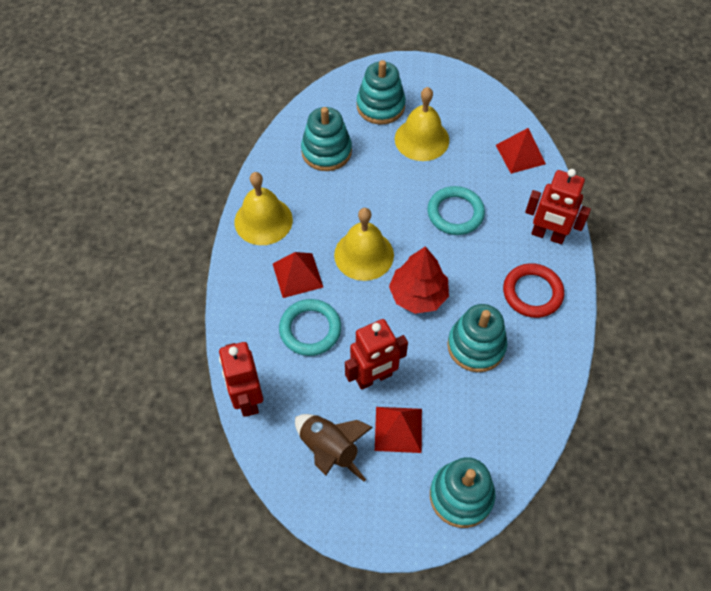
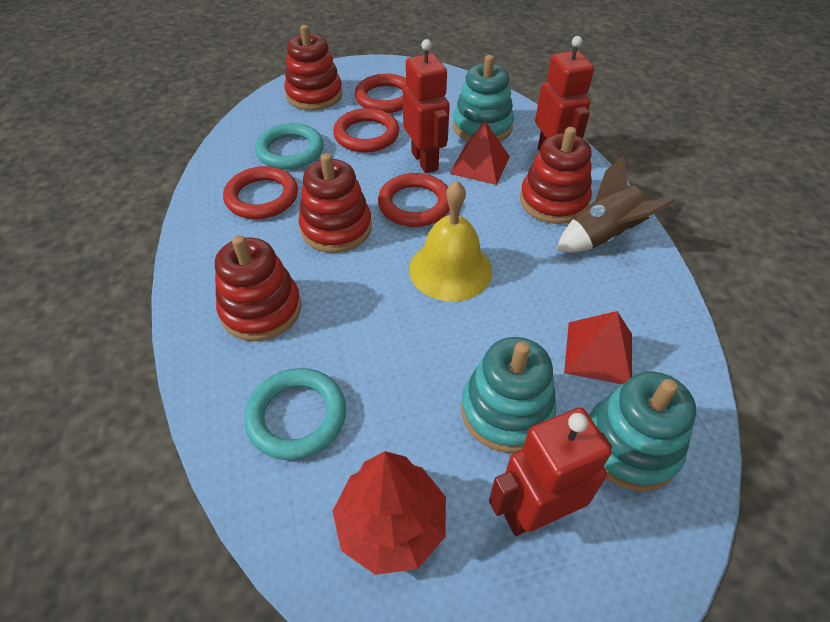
red pyramid: [273,252,323,298] [375,407,422,453] [496,128,546,174] = 3 -> [450,121,510,185] [564,311,632,384] = 2
red ring: [503,263,564,318] = 1 -> [223,166,298,219] [333,108,399,153] [355,74,407,113] [378,173,450,227] = 4
red stacking toy: none = 0 -> [215,235,301,341] [284,25,343,111] [298,153,372,253] [520,127,592,224] = 4
turquoise stacking toy: [301,107,352,171] [357,60,406,125] [430,457,496,528] [447,304,507,372] = 4 -> [453,55,514,141] [461,337,556,453] [589,372,696,491] = 3
yellow bell: [234,172,293,245] [334,208,394,281] [395,87,449,161] = 3 -> [409,181,492,301] = 1

